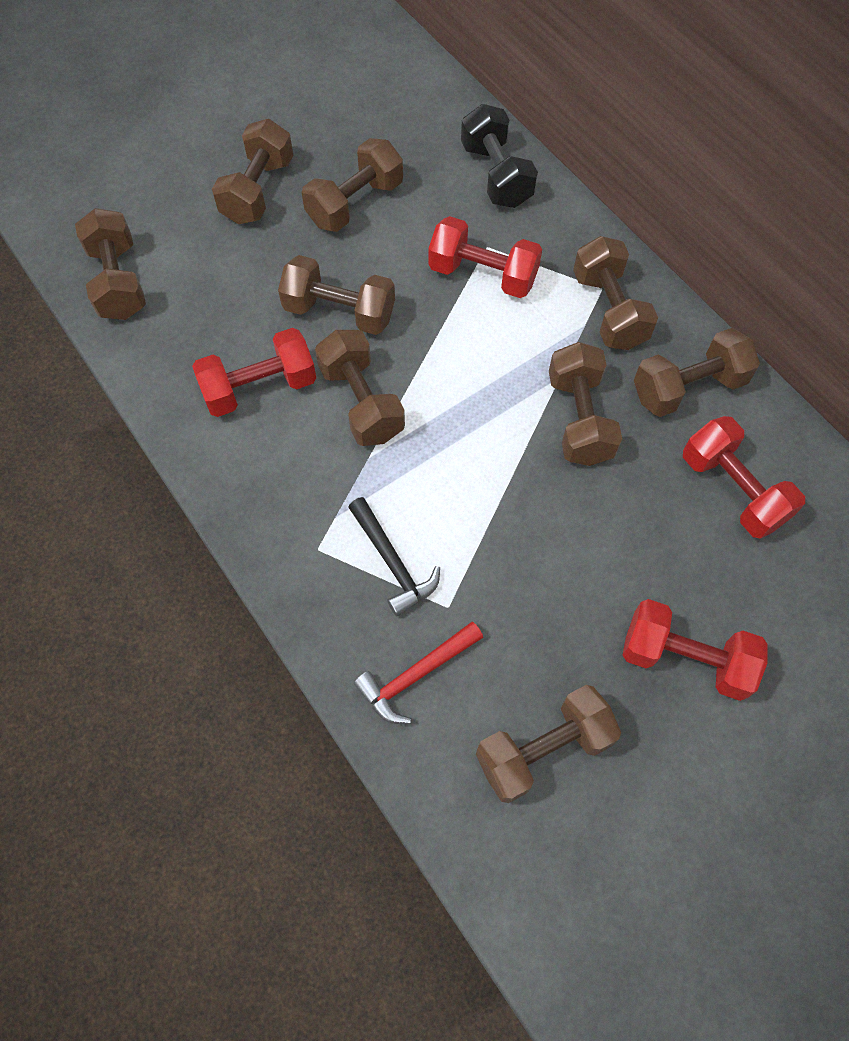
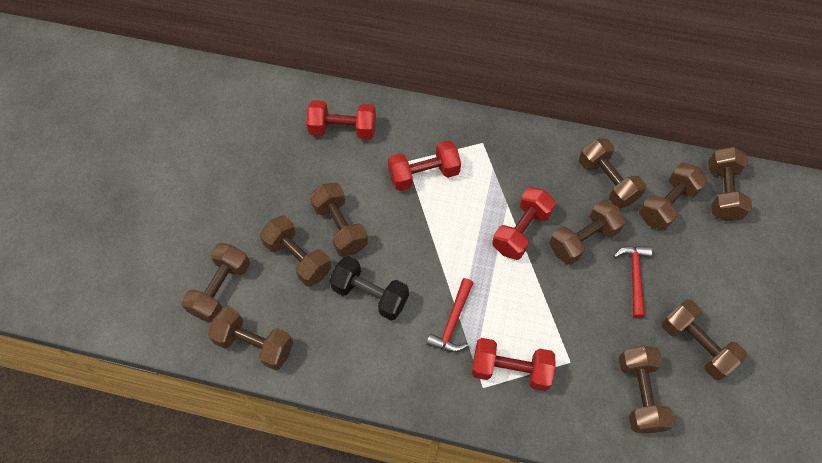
black hammer: [348,497,440,616] = 1 -> none = 0
brown dumbbell: [75,208,146,320] [212,119,293,224] [278,255,395,335] [302,138,403,232] [315,330,405,446] [476,685,621,803] [549,342,622,466] [573,236,658,350] [634,328,760,417] = 9 -> [181,243,250,323] [208,307,293,370] [260,216,331,287] [310,183,368,257] [549,200,625,265] [579,138,646,208] [619,346,675,433] [639,163,708,230] [661,299,747,380] [708,147,752,221] = 10
red hammer: [354,622,483,724] = 1 -> [426,278,473,352] [614,246,652,318] = 2

